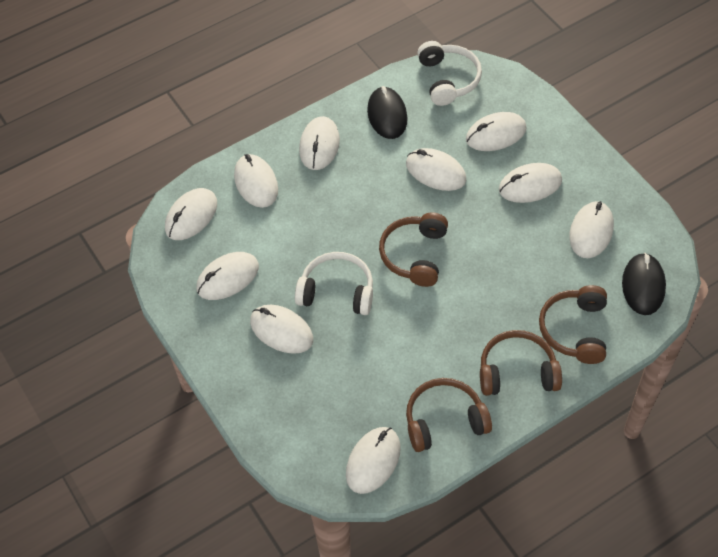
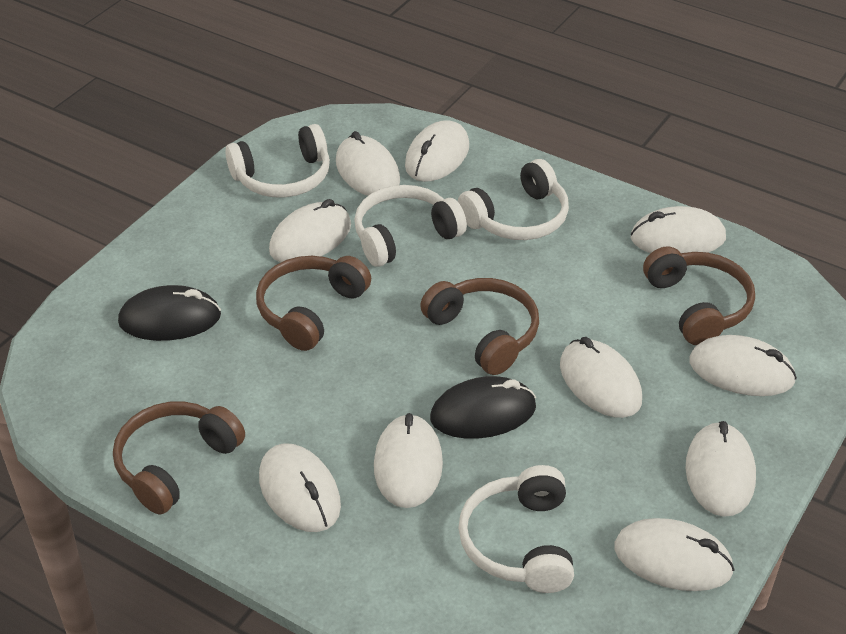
white headphones: [295,252,373,315] [417,41,482,106] = 2 -> [225,124,330,197] [354,185,467,267] [458,159,569,240] [458,465,574,593] = 4

